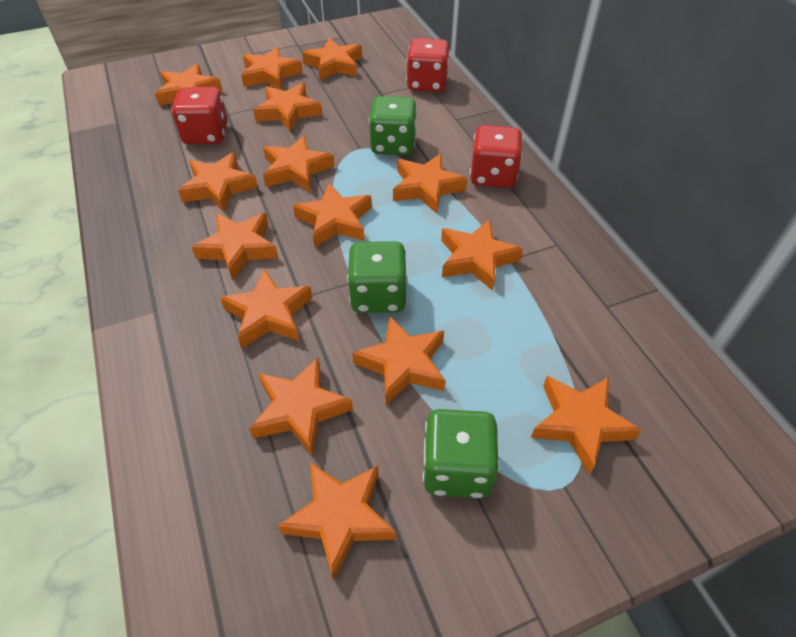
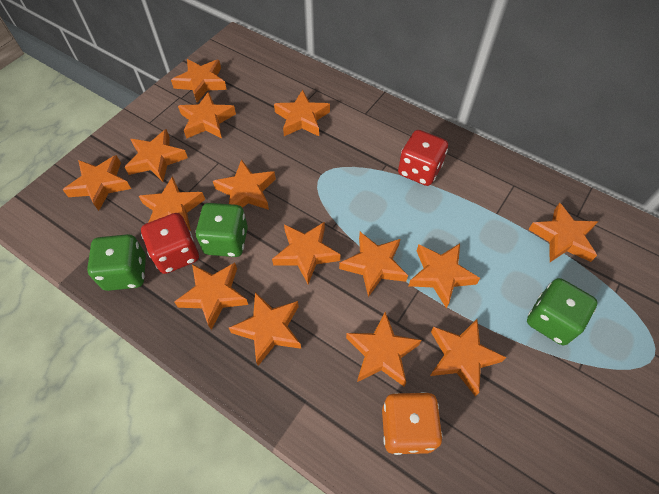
orange dice: none = 0 -> [382,392,443,455] = 1
red dice: [172,87,228,144] [406,38,449,92] [470,125,523,188] = 3 -> [141,213,199,274] [398,130,448,186] = 2

